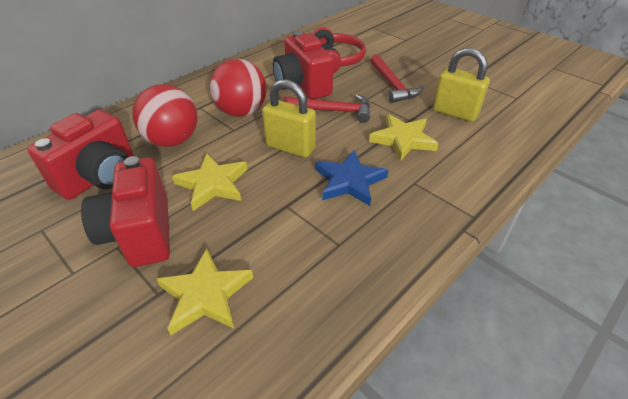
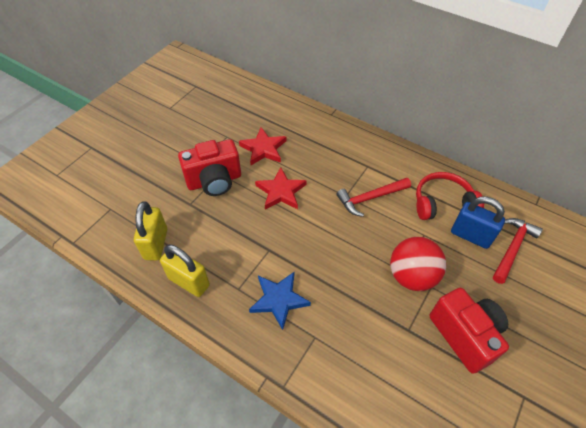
blue padlock: none = 0 -> [451,197,505,249] = 1
red ball: [132,84,198,147] [209,59,267,117] = 2 -> [390,237,446,291] = 1
red camera: [27,110,134,200] [81,156,170,267] [273,31,334,99] = 3 -> [178,139,241,196] [430,288,509,374] = 2
red star: none = 0 -> [239,127,286,165] [255,167,307,210] = 2
yellow star: [157,249,253,335] [172,153,248,211] [369,114,439,161] = 3 -> none = 0

